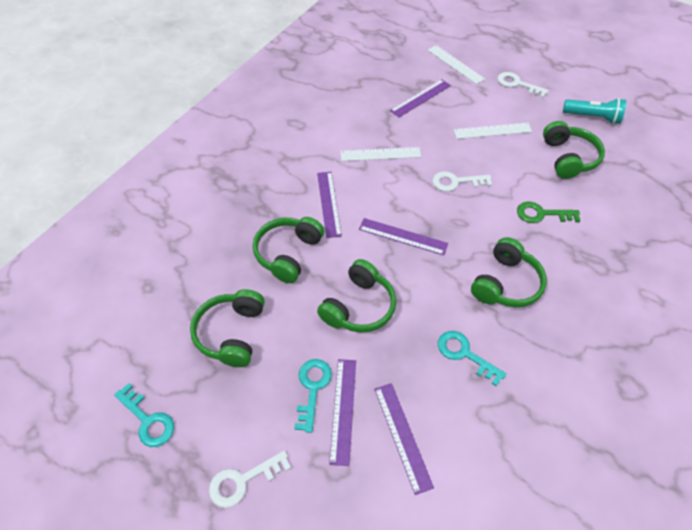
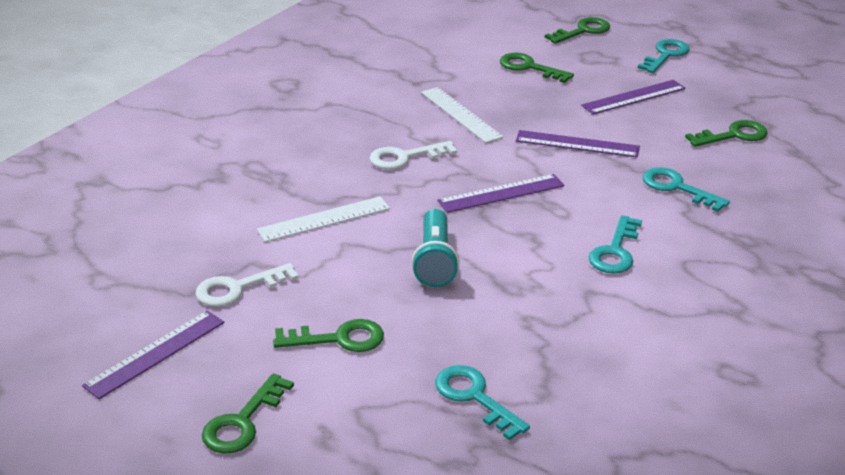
green headphones: [190,289,265,367] [253,217,324,283] [317,259,396,333] [471,237,547,307] [543,121,605,179] = 5 -> none = 0
green key: [517,202,581,223] = 1 -> [202,373,294,454] [273,319,384,352] [500,53,574,83] [545,17,610,44] [685,120,768,147] = 5
purple ruler: [317,172,342,238] [329,359,356,466] [359,218,448,255] [374,383,434,495] [390,79,451,117] = 5 -> [82,311,224,399] [438,174,564,213] [516,130,640,158] [581,80,685,114] = 4
turquoise key: [114,383,174,447] [294,359,332,433] [438,331,506,386] = 3 -> [435,365,530,440] [589,215,642,274] [638,39,689,73] [643,167,730,212] = 4
white key: [209,451,291,508] [432,171,492,192] [497,72,548,98] = 3 -> [195,263,299,307] [369,141,457,169] = 2
white ruler: [340,147,421,161] [428,45,485,84] [454,122,532,139] = 3 -> [257,196,390,242] [421,87,503,143] = 2

